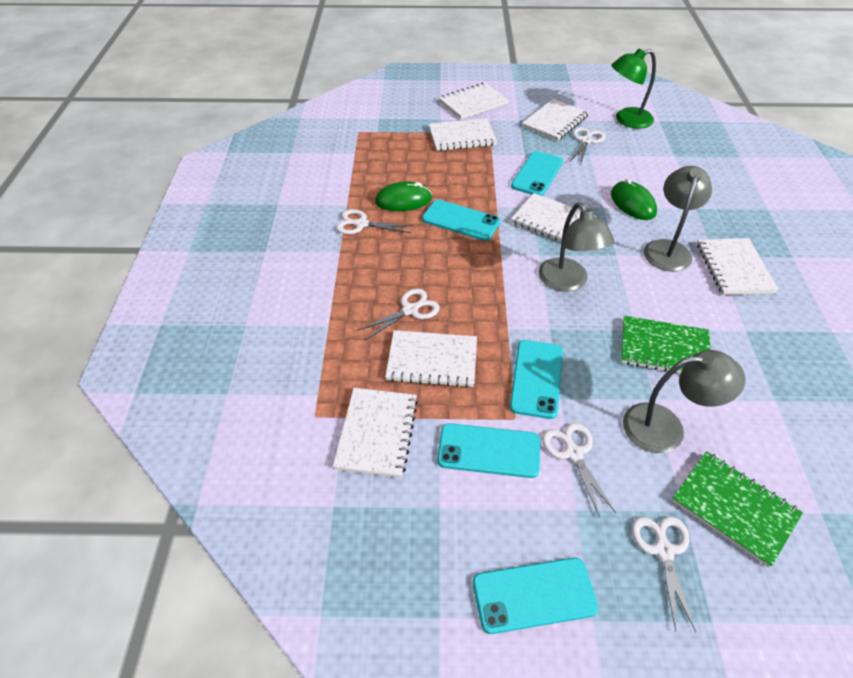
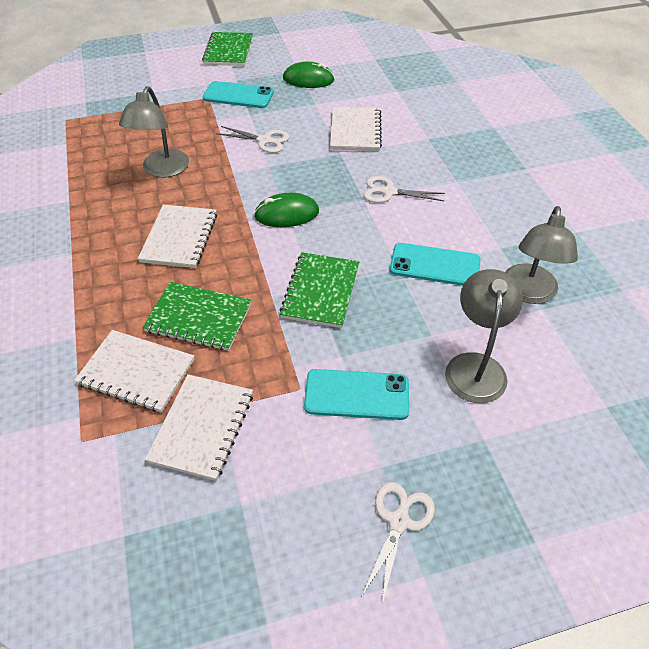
green lamp: [611,49,656,129] = 1 -> none = 0
green notebook: [621,316,710,373] [672,451,803,568] = 2 -> [143,282,252,351] [202,32,253,66] [280,252,359,328] = 3
turquoise phone: [422,199,500,241] [437,423,540,478] [473,558,598,634] [510,340,563,419] [511,151,563,196] = 5 -> [203,81,274,108] [304,369,409,420] [390,243,481,286] = 3
white notebook: [333,388,418,478] [385,330,477,388] [429,118,497,151] [439,83,509,119] [511,193,597,242] [522,99,589,141] [697,238,779,295] = 7 -> [74,330,195,413] [138,204,217,268] [145,374,253,481] [330,107,382,151] = 4
white scissors: [336,209,413,234] [357,289,440,340] [542,423,616,517] [570,127,606,166] [632,516,696,632] = 5 -> [216,126,290,153] [362,482,435,604] [364,176,445,203] = 3

